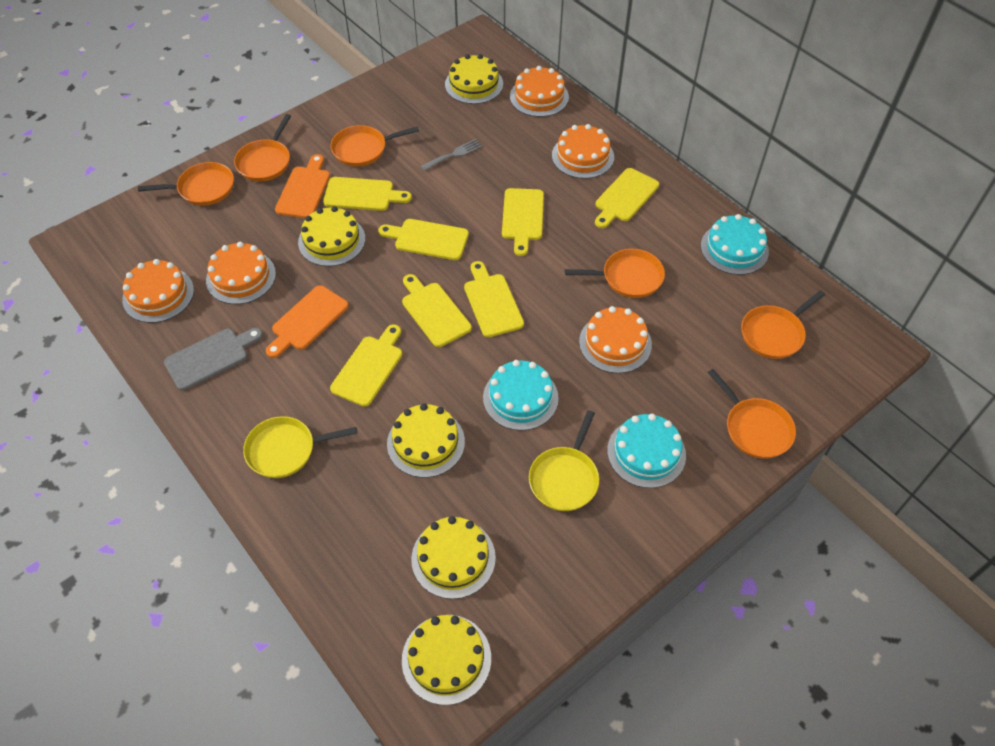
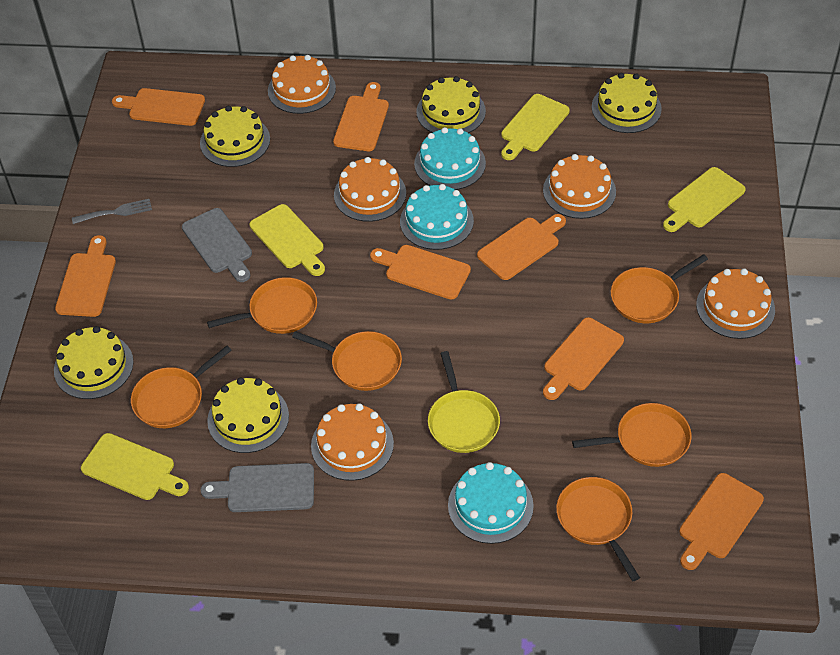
grey cutting board: [164,328,263,390] = 1 -> [182,208,252,282] [201,463,314,512] = 2
orange cutting board: [266,285,349,358] [275,154,330,218] = 2 -> [55,235,116,317] [112,88,205,126] [333,82,389,151] [370,245,471,300] [477,214,566,280] [543,317,624,400] [680,473,764,570] = 7
yellow cutting board: [323,177,412,211] [330,324,402,407] [378,219,469,260] [402,274,472,347] [464,261,524,337] [502,188,544,256] [595,168,659,228] = 7 -> [81,433,189,500] [250,204,325,276] [501,94,570,160] [663,167,746,232] = 4
yellow pan: [243,416,357,478] [529,410,599,511] = 2 -> [428,351,500,453] = 1

